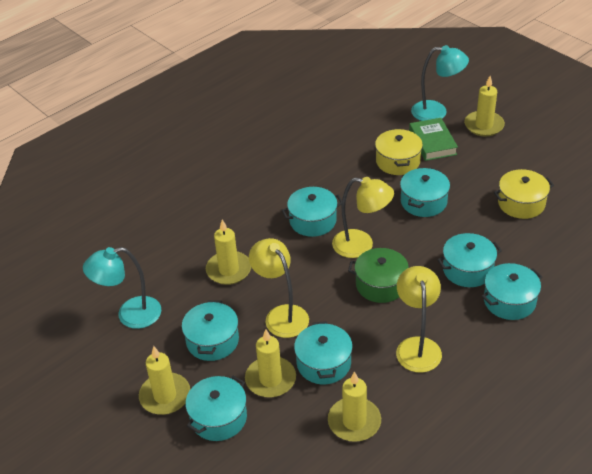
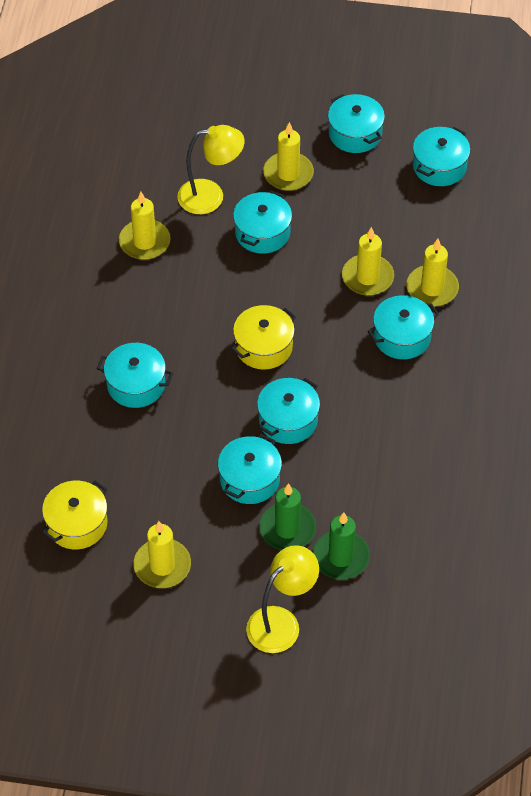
green book: [409,118,458,161] = 1 -> none = 0
green candle: none = 0 -> [259,483,316,550] [313,512,370,580] = 2
green pot: [348,248,409,303] = 1 -> none = 0
turquoise lamp: [83,247,161,329] [411,45,469,121] = 2 -> none = 0
yellow lamp: [249,238,309,338] [332,177,394,258] [396,266,442,373] = 3 -> [177,125,245,214] [246,545,319,653] = 2

